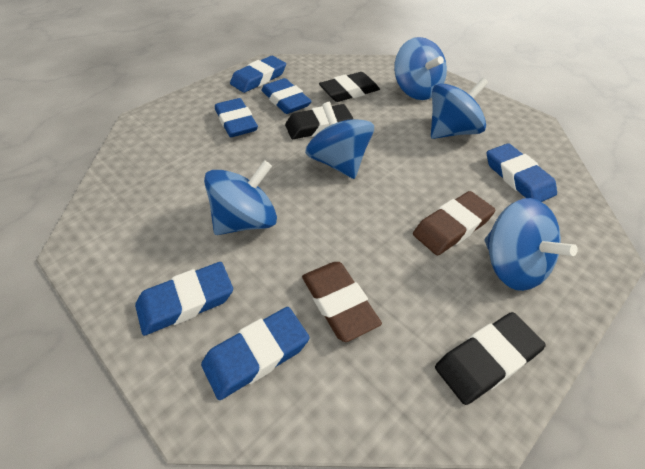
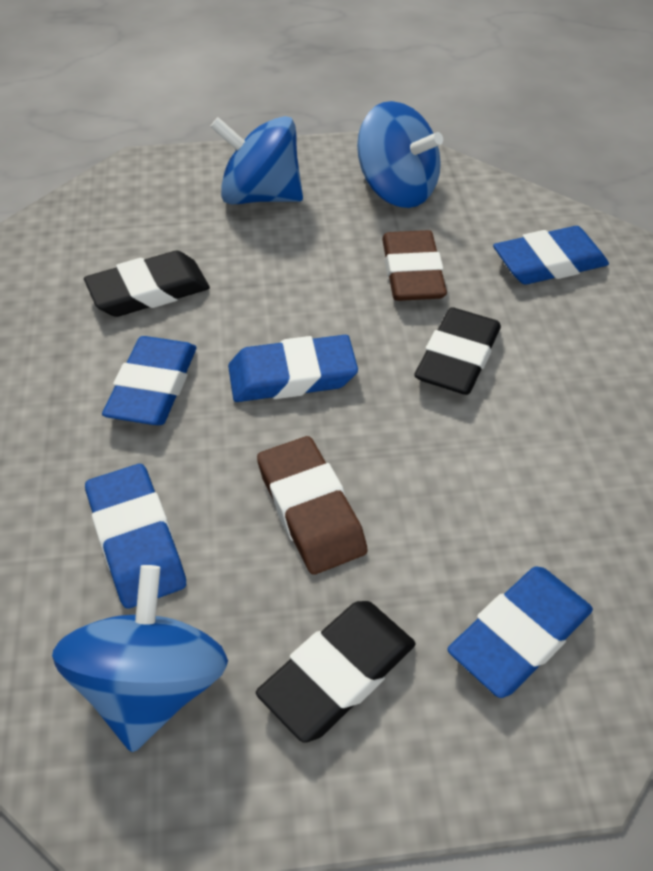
blue eraser: [135,262,233,336] [201,307,309,400] [215,98,258,137] [230,56,286,93] [261,78,312,114] [487,143,557,202] = 6 -> [85,464,186,609] [102,336,196,425] [228,335,358,402] [447,567,593,698] [493,226,609,285] = 5
blue spinning top: [204,160,277,235] [305,102,374,179] [394,37,447,100] [431,78,488,139] [485,198,578,291] = 5 -> [52,565,228,752] [210,116,303,205] [357,101,443,208] = 3

